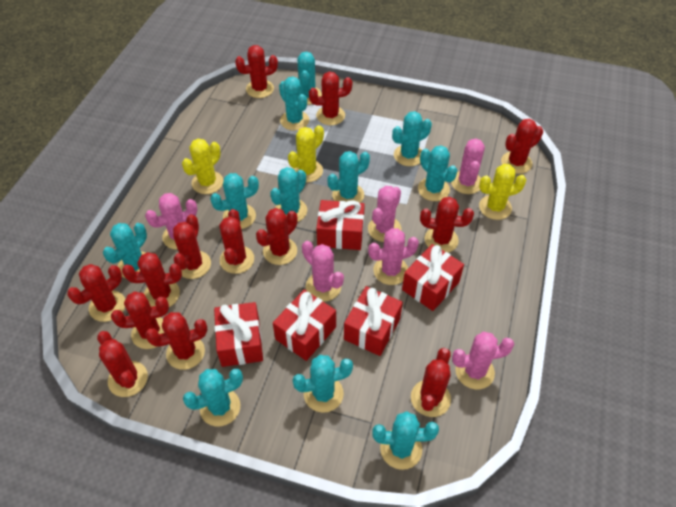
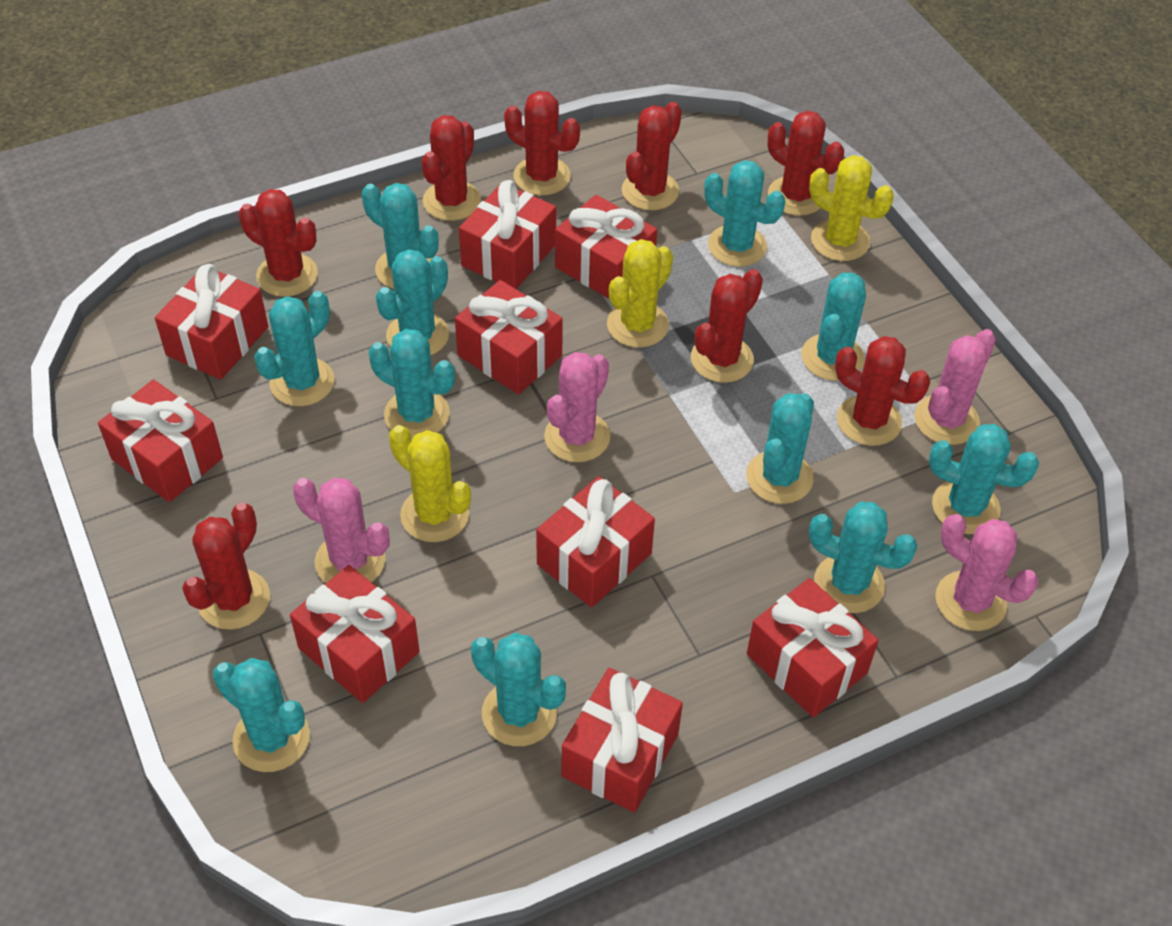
pink cactus: [145,193,197,250] [302,241,344,302] [368,186,401,242] [368,228,419,285] [451,138,485,194] [452,332,514,389] = 6 -> [293,478,390,583] [544,352,610,462] [914,329,996,445] [935,514,1039,631] = 4
red cactus: [67,264,125,322] [97,331,148,397] [111,292,169,349] [122,252,182,307] [145,312,208,370] [173,214,211,279] [219,209,254,274] [235,45,278,98] [256,208,298,265] [309,71,352,125] [411,348,451,417] [420,197,474,253] [501,119,543,174] = 13 -> [182,502,270,630] [239,189,318,297] [421,115,481,221] [504,91,580,195] [622,102,682,210] [691,269,763,383] [768,111,844,216] [835,336,930,446] = 8
red gift: [214,302,263,367] [273,290,336,361] [316,200,365,250] [344,286,403,356] [402,244,464,311] = 5 -> [98,380,223,502] [155,264,268,380] [290,565,420,703] [455,280,563,394] [459,180,556,289] [536,476,655,608] [555,195,657,299] [561,668,683,813] [747,578,878,717] = 9

